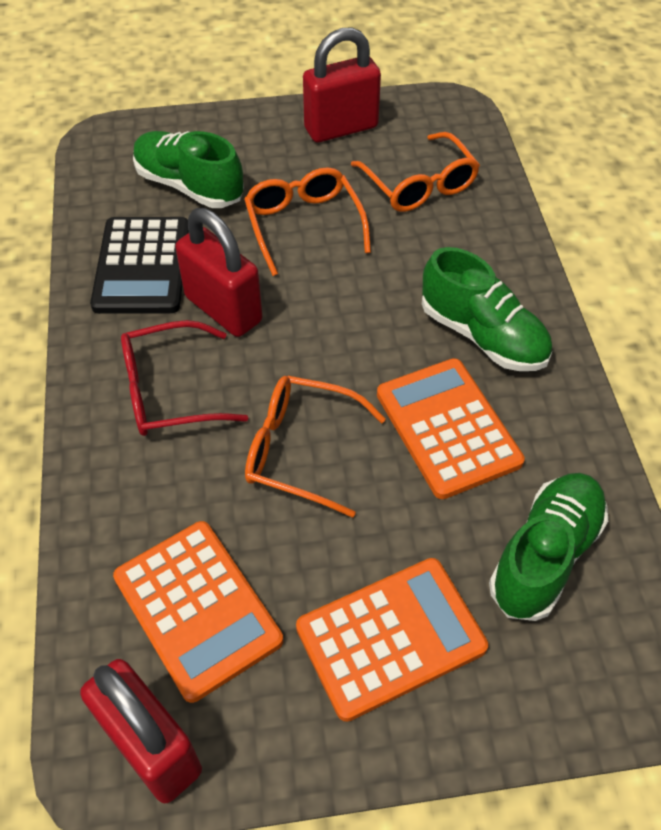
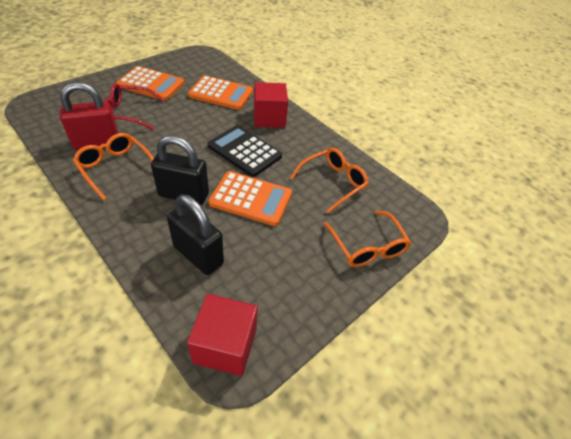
black padlock: none = 0 -> [151,135,209,205] [167,194,224,275] = 2
green shoe: [133,131,244,208] [422,247,552,371] [489,473,608,621] = 3 -> none = 0
red cube: none = 0 -> [187,294,258,376] [254,82,288,128] = 2
red padlock: [80,659,202,803] [175,208,262,337] [303,27,381,142] = 3 -> [60,82,119,149] = 1

